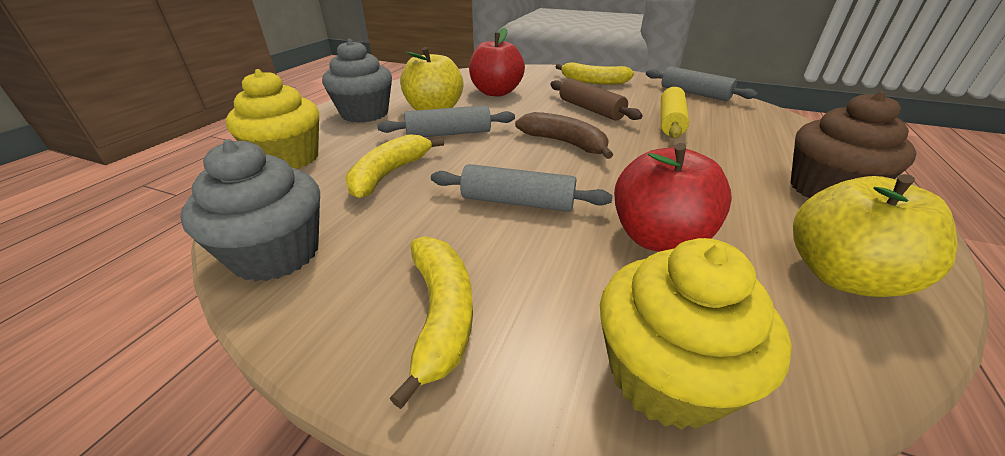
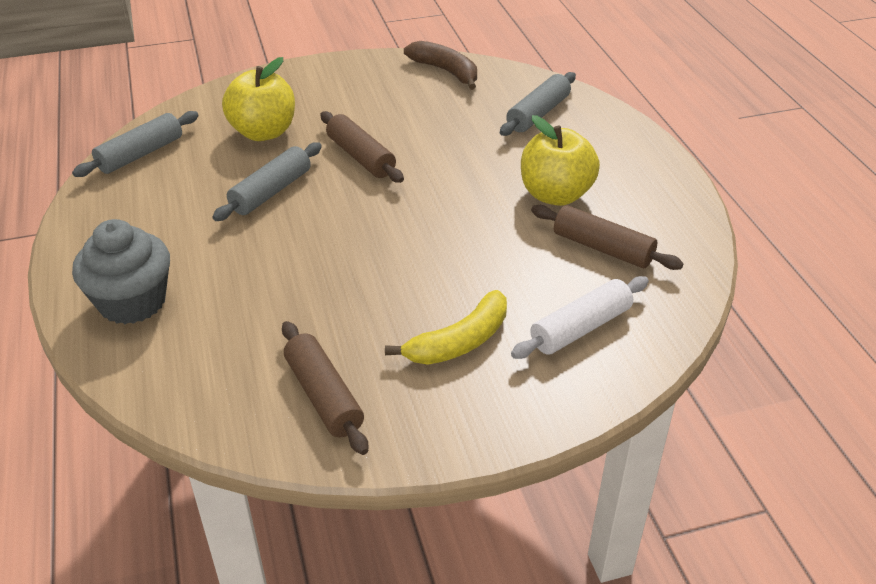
brown cupcake: [790,91,917,198] = 1 -> none = 0
brown rolling pin: [550,78,643,121] = 1 -> [282,321,368,455] [320,111,404,183] [531,205,684,270] = 3
grey cupcake: [180,139,320,282] [322,39,392,123] = 2 -> [72,219,170,324] = 1
red apple: [469,28,525,97] [614,143,732,252] = 2 -> none = 0
white rolling pin: none = 0 -> [511,276,649,359] = 1
yellow banana: [345,134,444,198] [389,236,473,409] [555,62,634,85] = 3 -> [385,290,507,365] = 1
yellow cupcake: [226,69,319,169] [600,238,792,430] = 2 -> none = 0
yellow rolling pin: [661,87,689,138] = 1 -> none = 0

